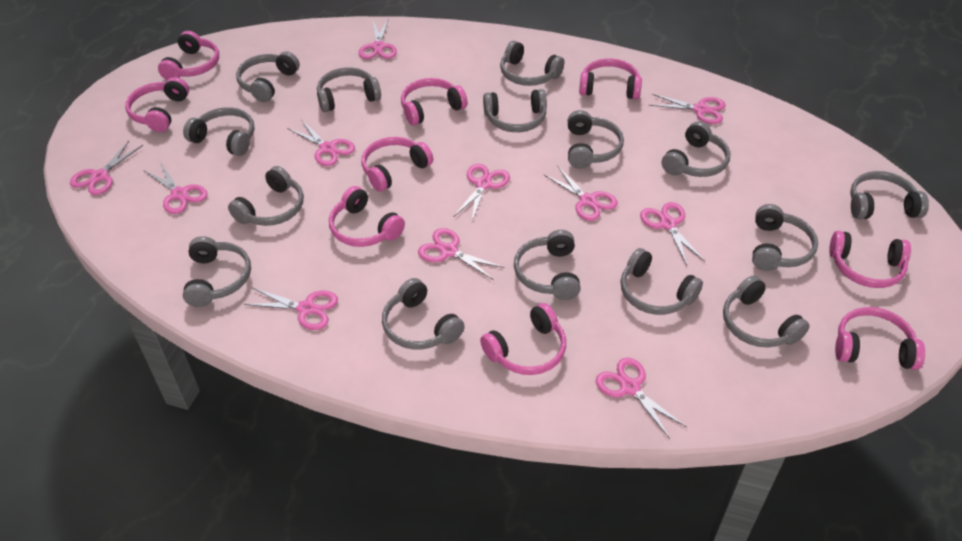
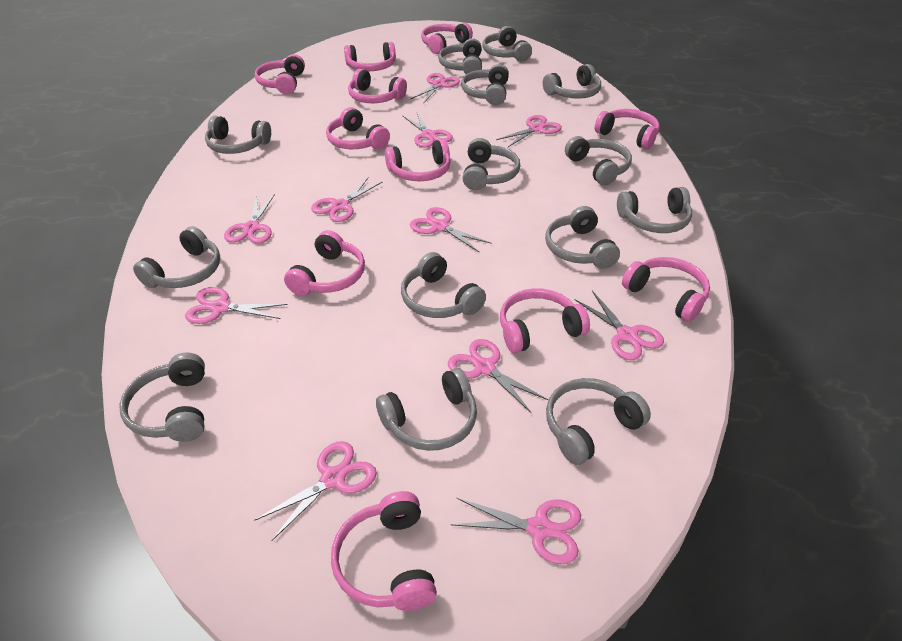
grey headphones: [183,107,255,156] [183,236,251,307] [228,166,304,226] [236,51,300,102] [317,67,381,112] [382,278,465,350] [483,89,547,132] [500,41,564,86] [514,230,581,300] [568,110,624,169] [621,248,703,315] [662,122,730,177] [723,275,810,347] [752,204,818,271] [850,171,929,219] = 15 -> [119,352,205,442] [133,226,220,288] [205,116,271,154] [376,368,477,451] [401,252,486,318] [438,38,482,74] [461,64,509,106] [463,138,520,190] [482,26,532,61] [543,64,601,99] [545,206,620,269] [546,378,651,465] [565,136,632,185] [617,187,692,233] = 14
pink headphones: [125,77,189,132] [158,31,219,80] [329,186,405,247] [361,137,433,192] [401,78,468,126] [480,303,566,375] [579,58,642,99] [829,231,911,288] [835,307,925,370] = 9 -> [255,54,305,94] [284,230,365,296] [326,107,390,149] [331,491,437,611] [344,42,396,71] [348,69,407,103] [385,139,451,181] [421,23,473,54] [500,288,590,353] [595,109,660,149] [622,257,710,322] = 11

